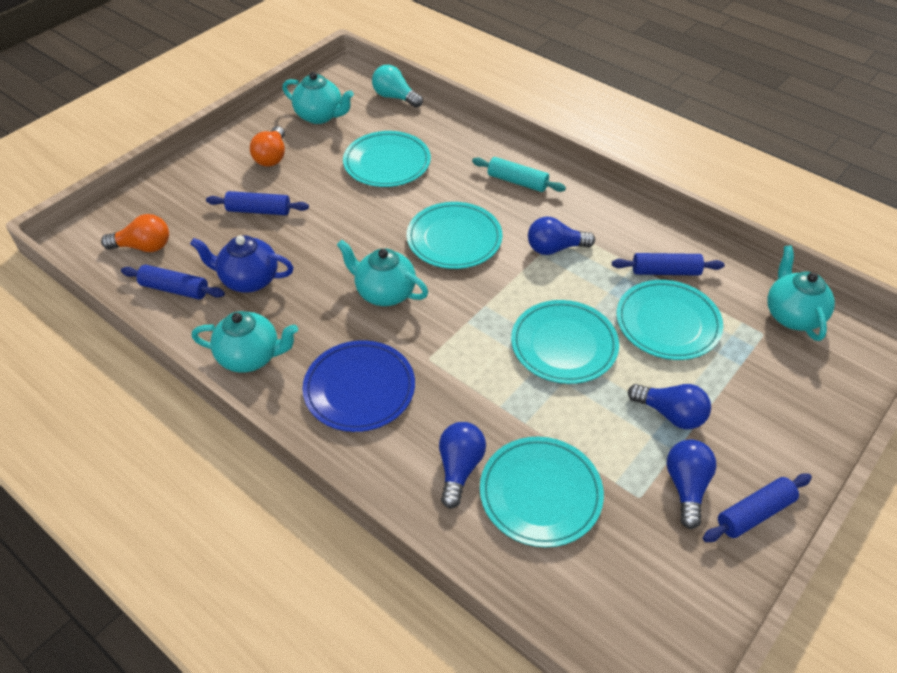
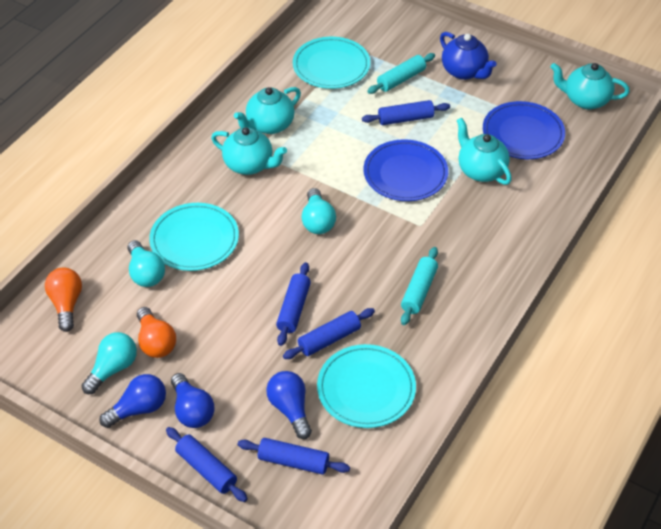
blue light bulb: [439,422,486,509] [528,217,595,255] [628,384,711,429] [666,439,717,529] = 4 -> [99,374,166,428] [171,373,215,428] [266,371,312,439] = 3
blue plate: [303,340,415,432] = 1 -> [363,139,448,201] [483,101,565,159] = 2
blue rolling pin: [121,265,225,300] [206,191,309,215] [612,253,725,276] [703,473,812,542] = 4 -> [166,427,248,502] [237,438,350,475] [276,262,311,346] [283,308,375,359] [362,100,450,125] = 5
turquoise light bulb: [372,65,423,108] = 1 -> [81,332,137,394] [128,240,165,287] [302,188,336,234] = 3
turquoise plate: [343,131,431,187] [406,202,502,269] [480,437,604,547] [511,300,619,384] [616,280,723,360] = 5 -> [149,203,239,271] [293,37,370,89] [317,344,416,428] = 3
turquoise rolling pin: [472,157,566,192] = 1 -> [367,53,435,94] [401,247,438,325] = 2

